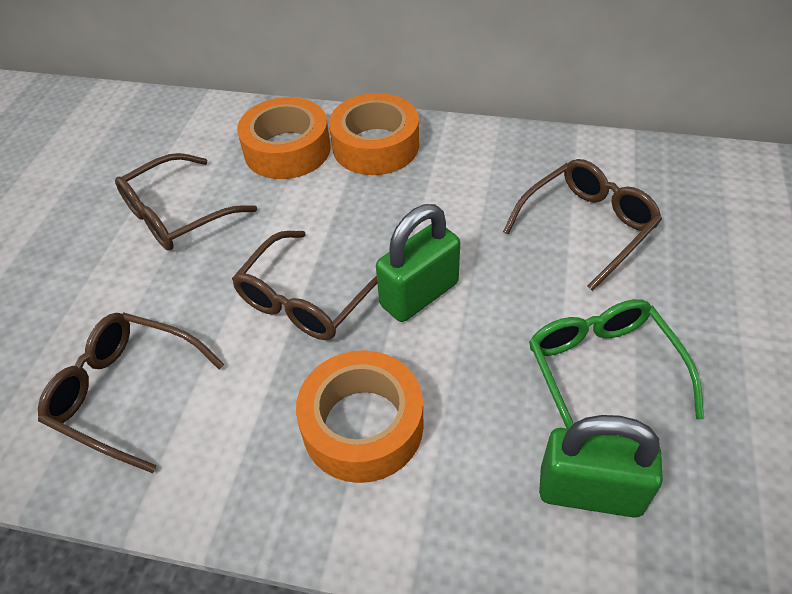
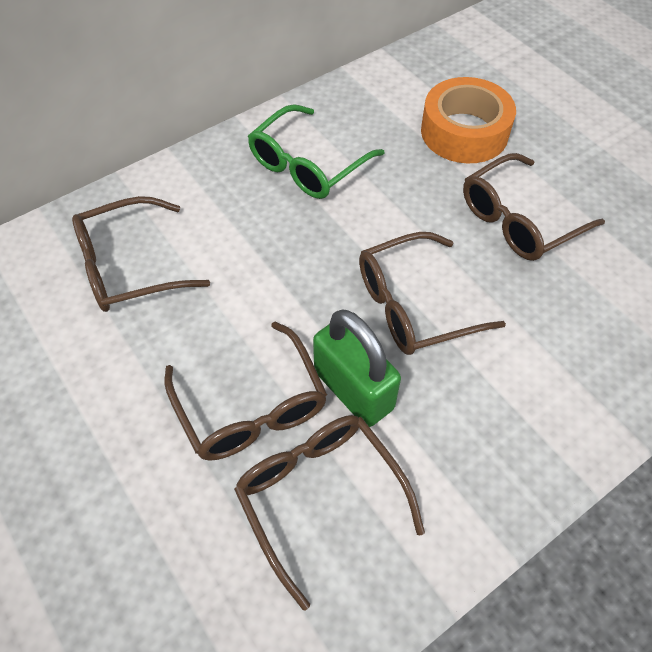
brown glasses: [38,312,224,473] [115,153,257,251] [232,231,377,340] [503,159,662,291] = 4 -> [72,196,210,312] [164,322,327,461] [234,415,425,610] [359,232,506,355] [463,153,605,261] = 5
green padlock: [376,204,460,322] [539,415,663,518] = 2 -> [313,310,401,427] = 1
orange tape: [237,97,331,179] [296,350,424,483] [329,93,419,175] = 3 -> [421,77,516,163] = 1

